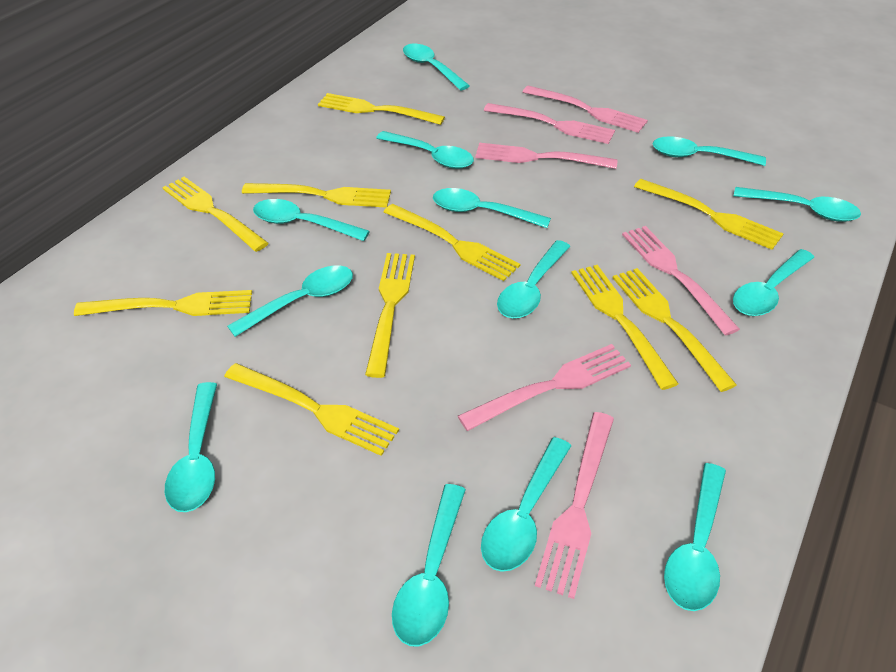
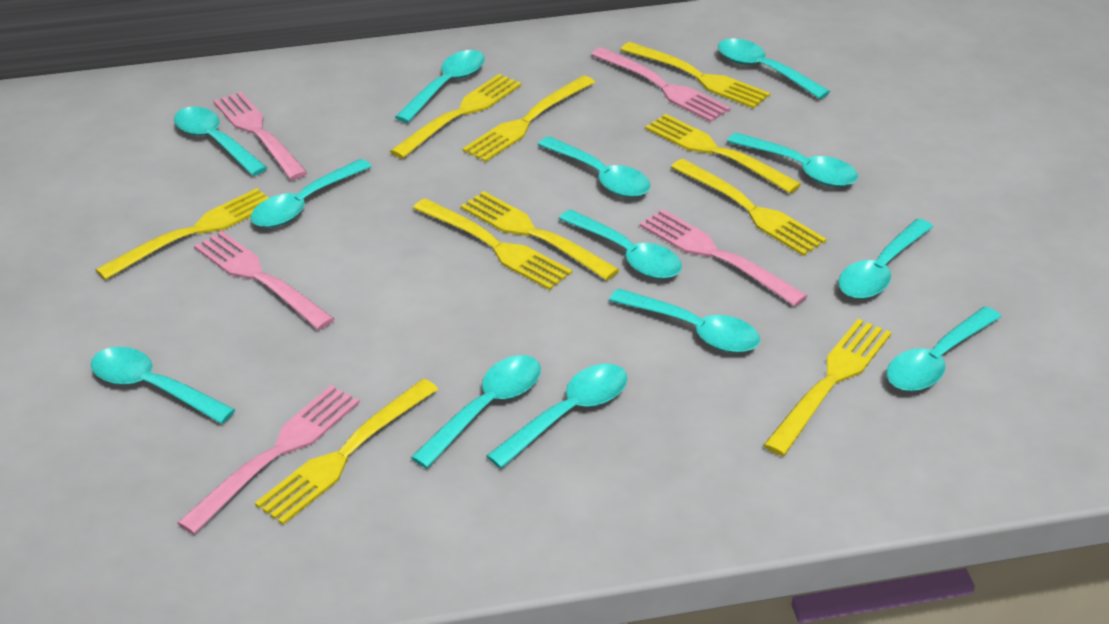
pink fork: [458,344,631,431] [475,143,618,169] [484,103,615,144] [523,86,648,133] [535,412,614,599] [622,226,740,336] = 6 -> [177,385,360,534] [194,231,334,330] [213,91,308,180] [591,47,731,122] [640,209,808,306] = 5

